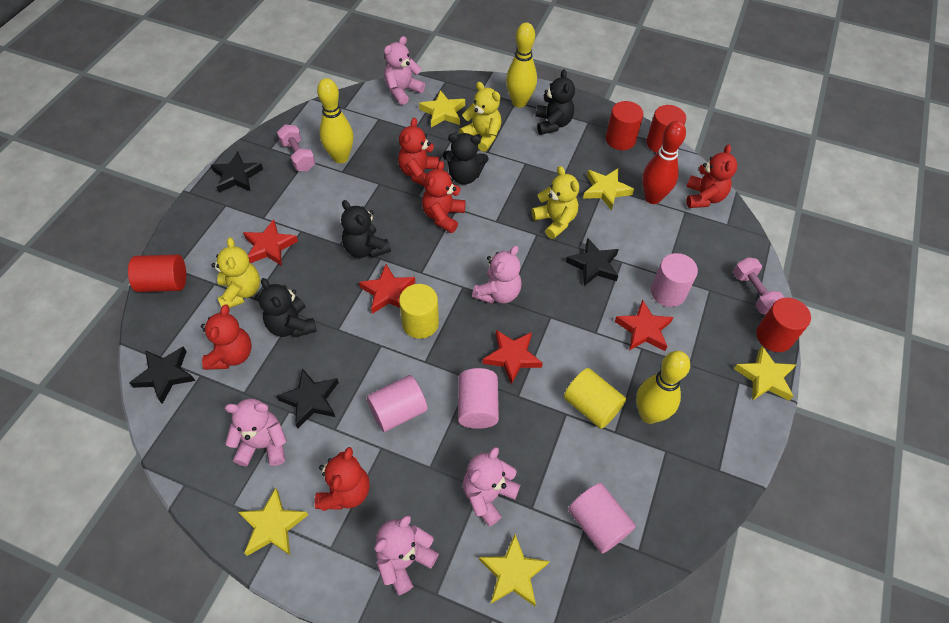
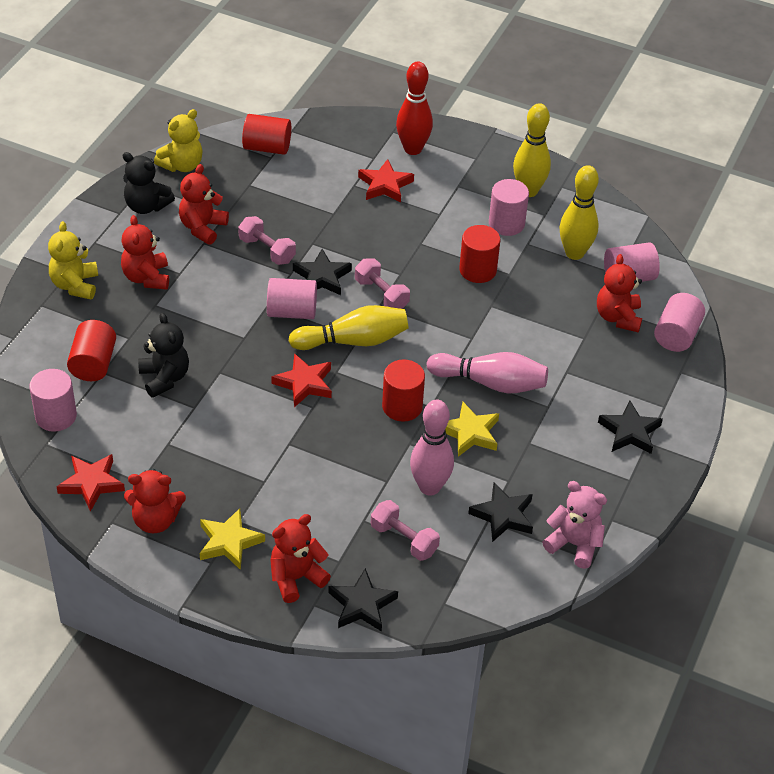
black teddy bear: [259,278,317,337] [341,200,391,258] [443,133,488,184] [536,69,575,135] = 4 -> [123,152,175,214] [138,313,189,398] = 2
pink bowling pin: none = 0 -> [410,400,454,495] [426,352,548,393] = 2
pink cylinder: [366,375,428,432] [458,368,499,429] [568,483,636,553] [651,253,698,307] = 4 -> [29,369,77,432] [267,278,317,319] [489,179,529,236] [604,242,660,282] [654,293,705,352] = 5
pink dumbbell: [277,125,315,171] [733,257,785,314] = 2 -> [238,216,296,265] [355,259,410,309] [371,500,440,561] = 3
pink teddy bear: [225,399,287,466] [374,515,439,595] [384,36,425,105] [463,447,520,527] [472,246,522,304] = 5 -> [542,481,607,569] = 1
red star: [243,219,298,266] [359,264,415,314] [483,330,543,385] [615,299,673,351] = 4 -> [56,454,125,512] [271,353,332,407] [358,159,414,203] = 3
yellow cylinder: [399,284,439,339] [564,368,626,429] = 2 -> none = 0
yellow star: [238,488,308,556] [419,90,465,127] [479,534,549,606] [583,168,634,211] [734,346,796,401] = 5 -> [200,508,265,570] [445,402,499,457] = 2
yellow teddy bear: [211,237,260,308] [459,82,501,152] [531,166,579,239] = 3 -> [48,221,98,300] [154,109,203,172] = 2

